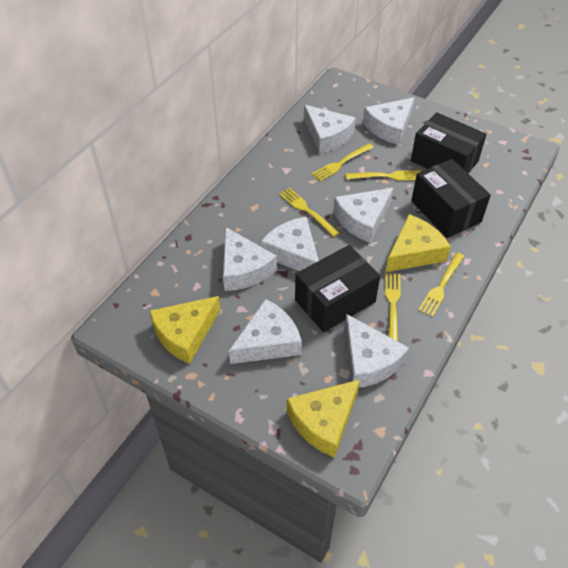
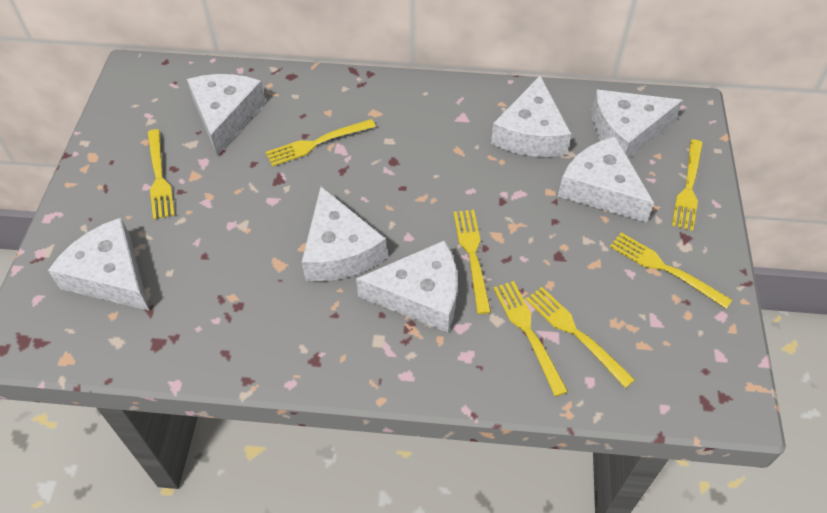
black box: [295,245,380,332] [411,112,487,174] [411,159,491,238] = 3 -> none = 0
yellow cheese: [149,296,220,364] [287,379,360,458] [386,214,451,272] = 3 -> none = 0
yellow fork: [279,188,339,237] [311,144,374,181] [346,170,421,181] [385,273,401,341] [418,253,465,317] = 5 -> [148,129,175,219] [266,119,376,167] [454,210,491,314] [493,281,568,397] [525,287,635,388] [610,233,732,309] [672,140,703,231] = 7

